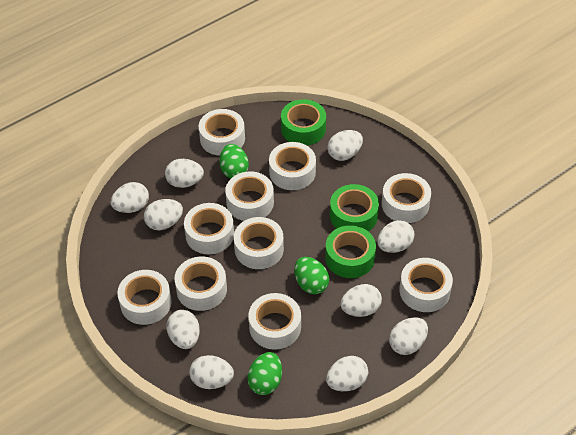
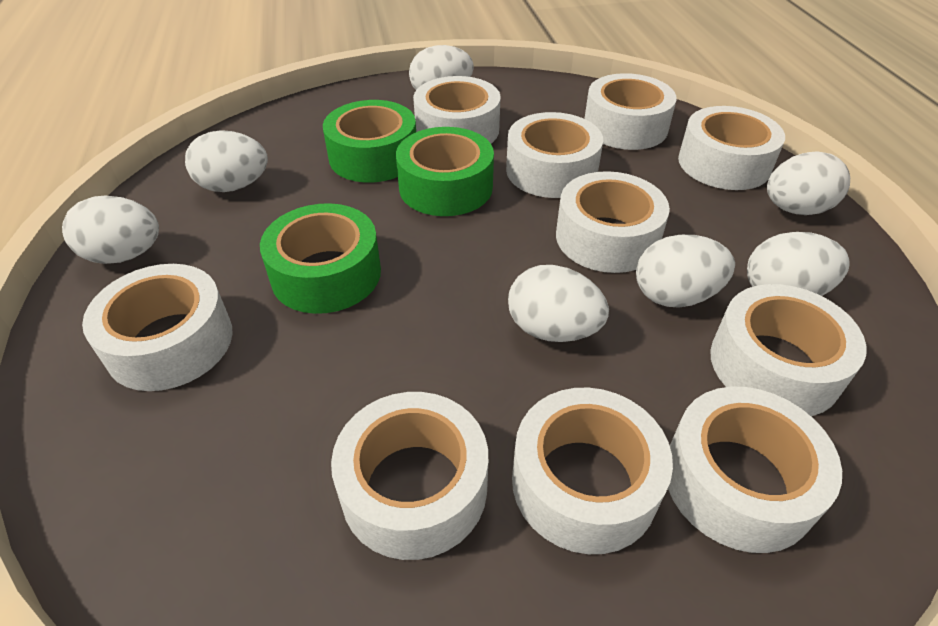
green egg: [219,144,249,178] [247,352,282,395] [294,257,329,294] = 3 -> none = 0
white egg: [110,182,149,213] [144,199,183,230] [165,159,204,188] [166,310,200,349] [189,355,234,389] [326,356,368,391] [327,130,363,161] [340,284,382,317] [377,220,414,253] [389,317,428,355] = 10 -> [62,195,159,264] [185,130,268,192] [409,45,474,90] [508,265,609,342] [636,235,735,308] [747,232,849,296] [767,151,850,215] = 7

